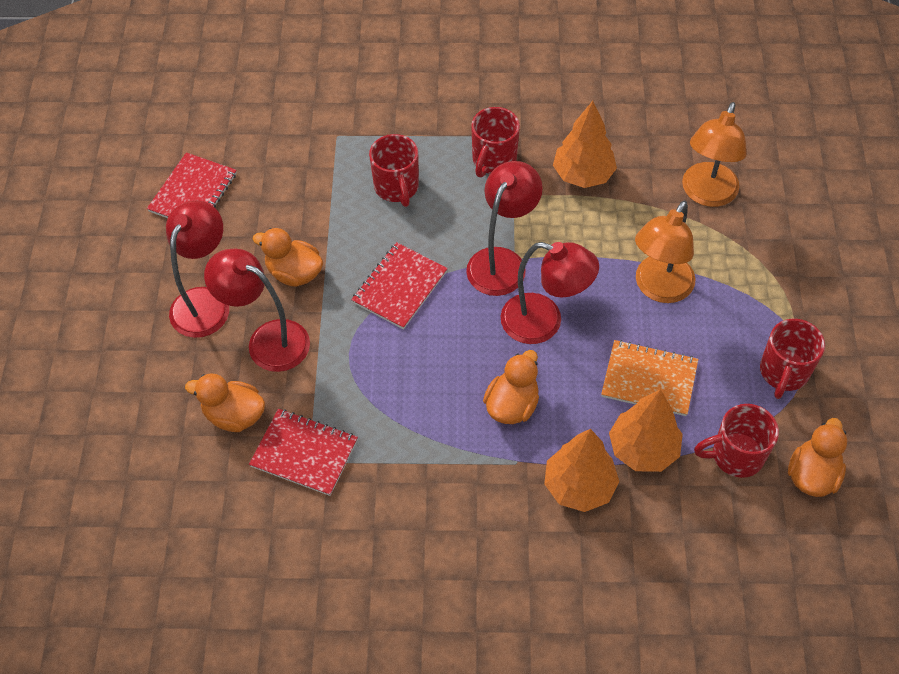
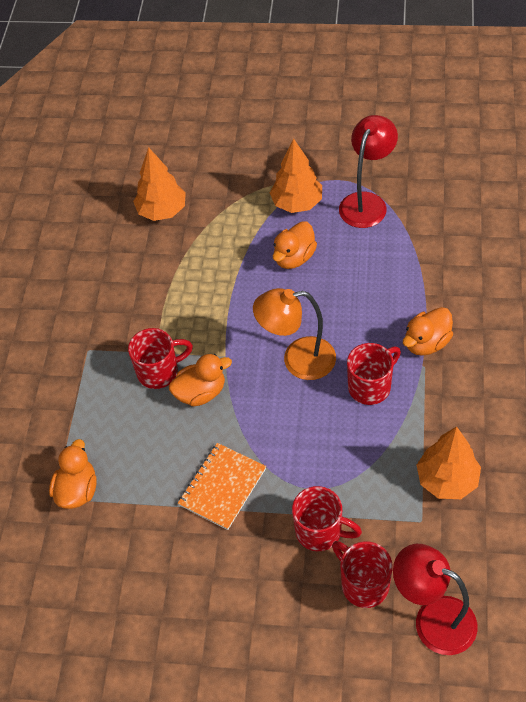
orange lamp: [635,201,695,303] [682,102,747,207] = 2 -> [253,288,336,380] = 1
red lamp: [166,200,229,338] [204,249,310,372] [466,161,543,296] [501,242,599,344] = 4 -> [339,115,398,228] [393,544,477,655] = 2
red notebook: [147,152,237,218] [249,409,358,496] [351,242,448,329] = 3 -> none = 0

